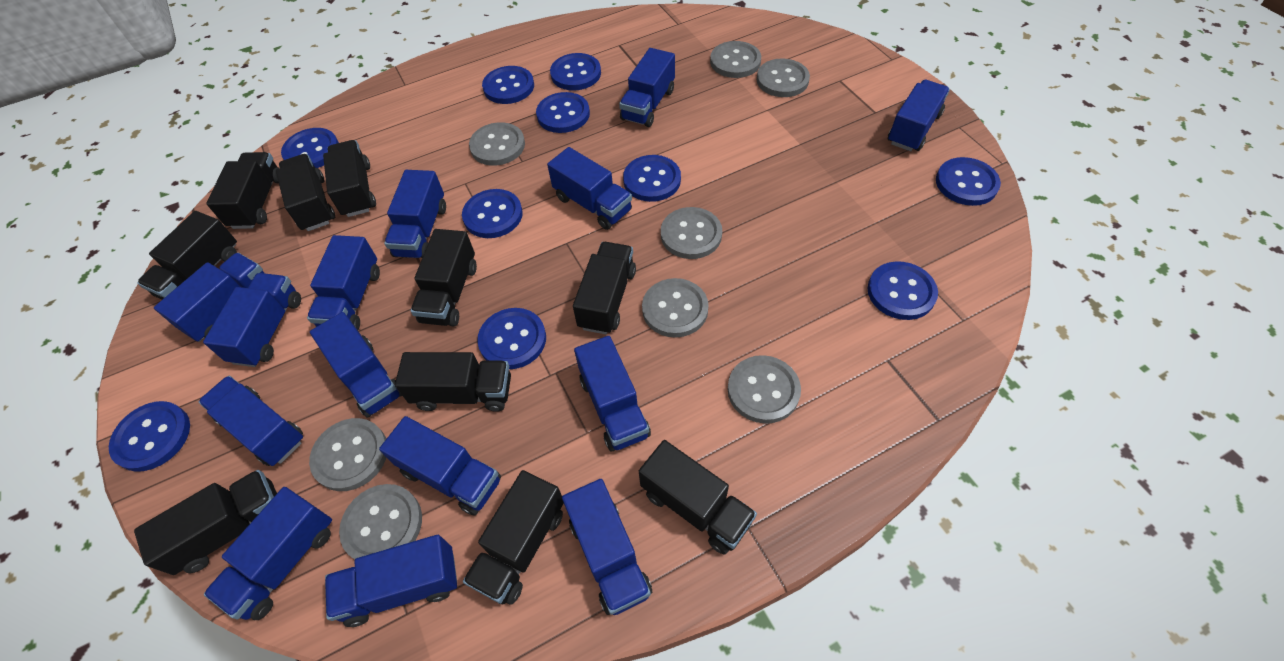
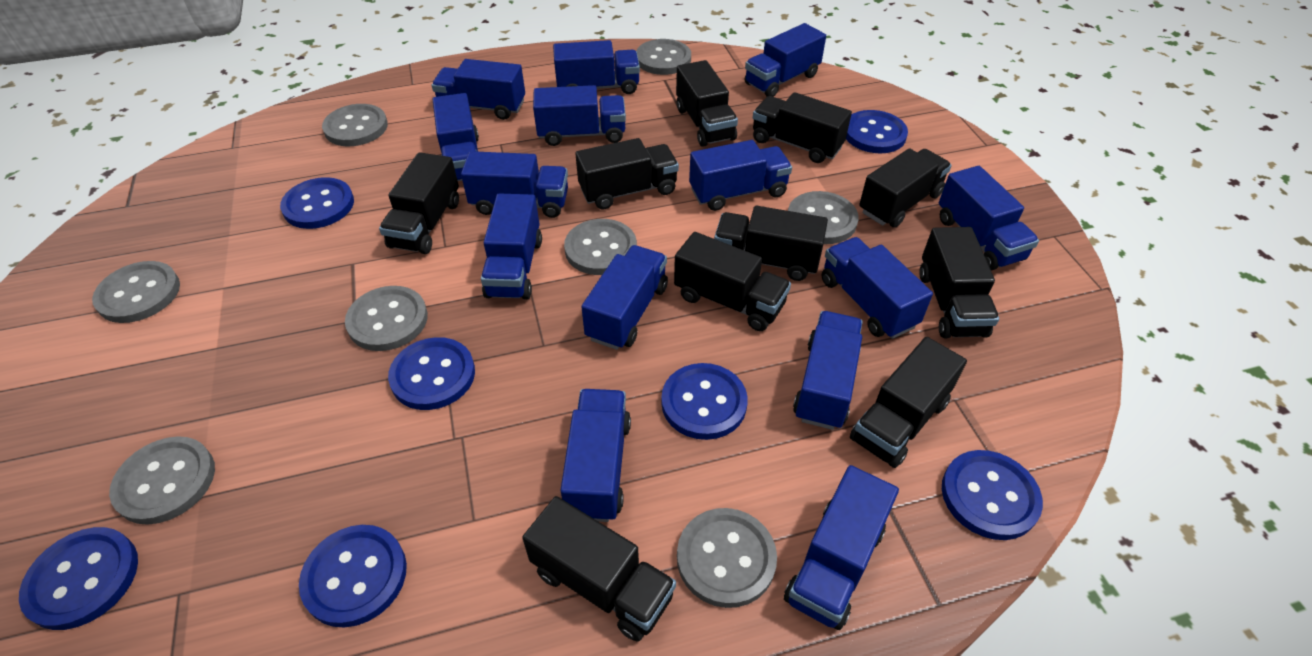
blue button: [109,401,190,472] [281,128,339,168] [462,189,523,238] [477,308,546,369] [482,66,534,104] [536,92,590,133] [550,53,601,90] [623,155,681,202] [867,261,938,320] [936,157,1001,206] = 10 -> [19,527,138,630] [280,177,354,229] [299,525,407,628] [388,337,475,410] [661,363,748,440] [846,110,908,153] [942,450,1043,540] = 7

